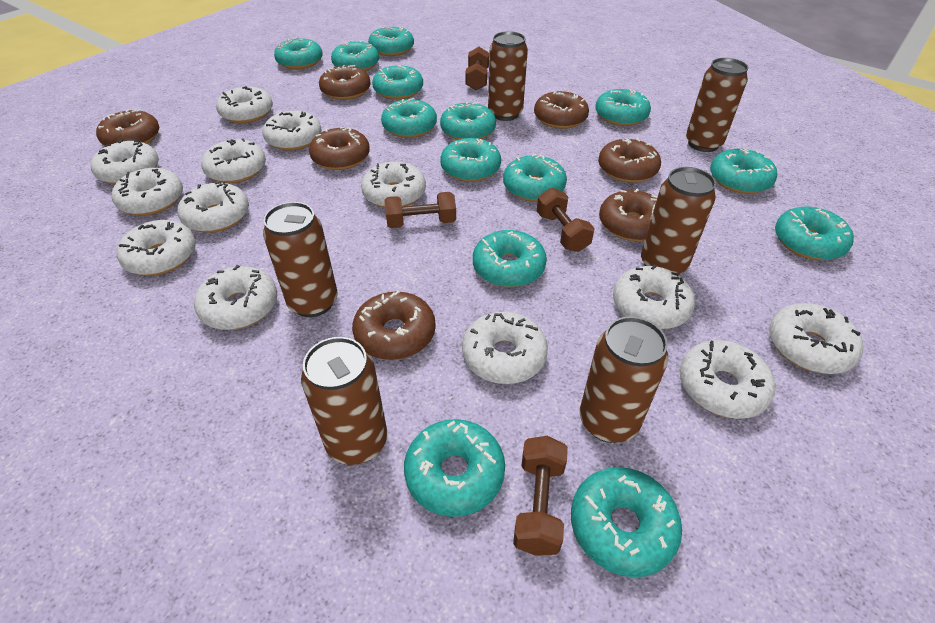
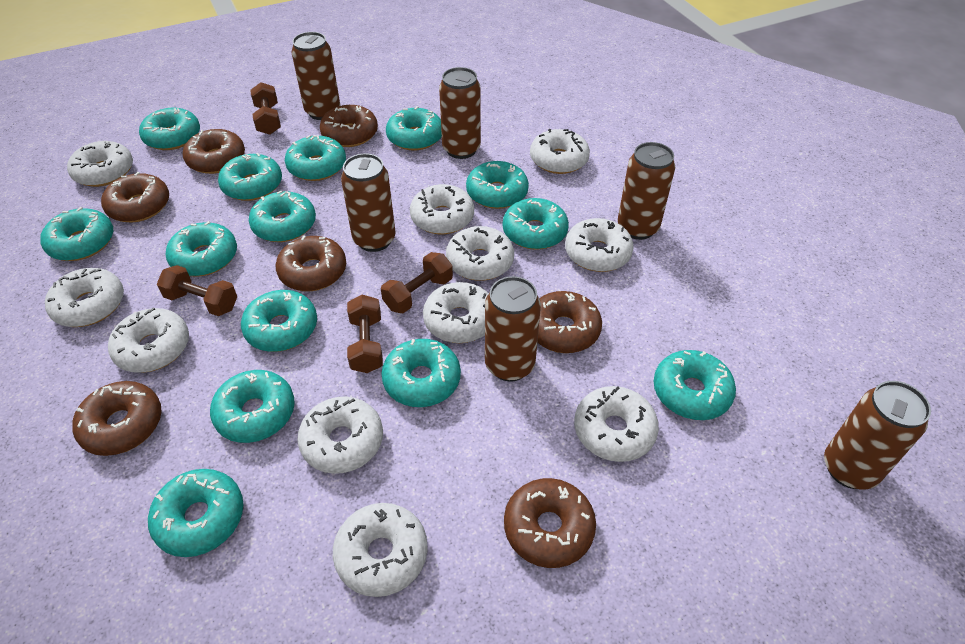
white donut: [91,140,159,184] [112,168,183,216] [117,220,196,276] [177,181,249,233] [194,265,277,330] [201,139,266,183] [216,86,273,123] [263,111,322,151] [361,162,426,208] [462,312,548,384] [613,264,695,329] [680,340,775,419] [769,303,863,374] = 13 -> [45,268,124,327] [67,141,133,187] [108,307,189,373] [297,396,383,474] [333,503,428,597] [410,184,474,234] [423,282,489,343] [446,226,514,281] [530,129,590,174] [565,218,634,272] [574,386,659,462] = 11

